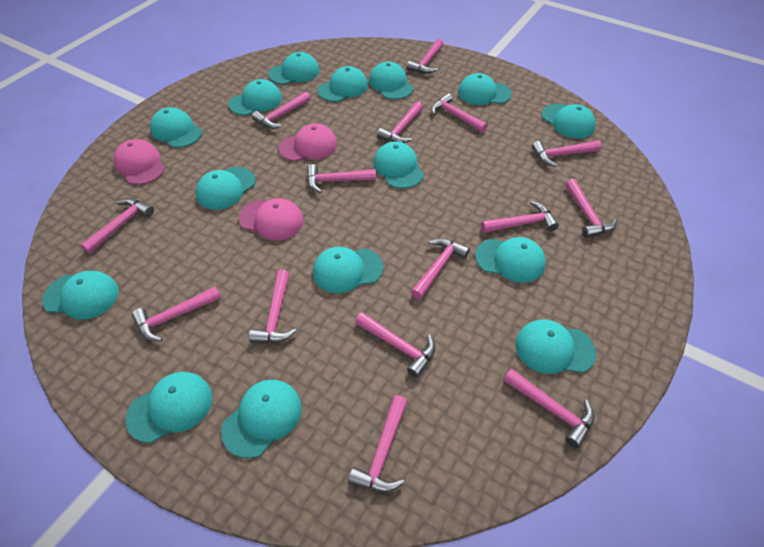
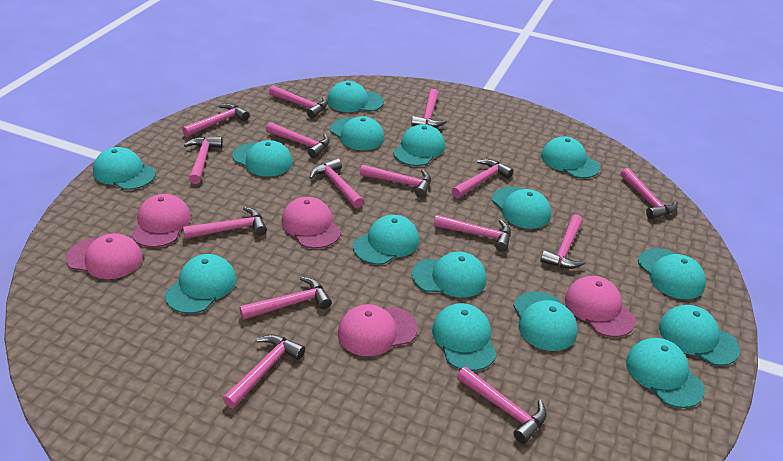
pink cap: [113,139,165,185] [239,198,304,240] [279,124,337,161] = 3 -> [66,233,143,279] [132,194,191,247] [282,197,341,249] [338,304,418,356] [565,276,636,337] = 5

